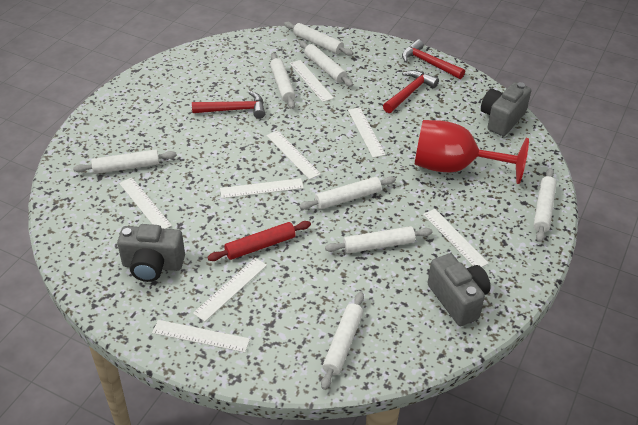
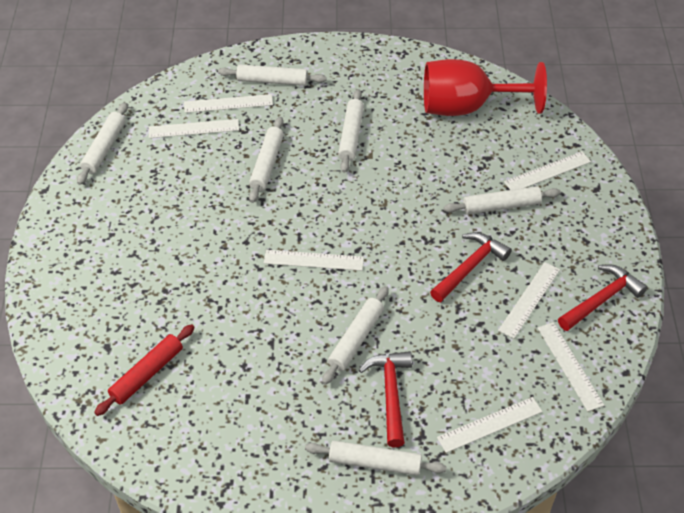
grey camera: [117,224,185,282] [427,253,491,326] [481,82,531,136] = 3 -> none = 0
white rolling pin: [73,149,177,174] [270,53,296,109] [284,22,354,56] [299,41,353,87] [299,176,396,210] [321,292,364,390] [325,226,433,254] [533,168,557,242] = 8 -> [77,102,128,185] [218,64,327,86] [249,117,284,203] [305,441,447,476] [322,286,389,385] [338,89,364,173] [444,186,561,215] = 7
white ruler: [119,177,172,229] [152,320,250,353] [193,258,267,322] [220,178,304,198] [266,131,321,180] [290,60,334,102] [348,108,386,158] [423,209,489,267] = 8 -> [149,119,239,138] [184,94,273,113] [264,250,364,271] [437,397,543,453] [498,262,560,339] [504,151,591,190] [538,322,604,412] = 7

